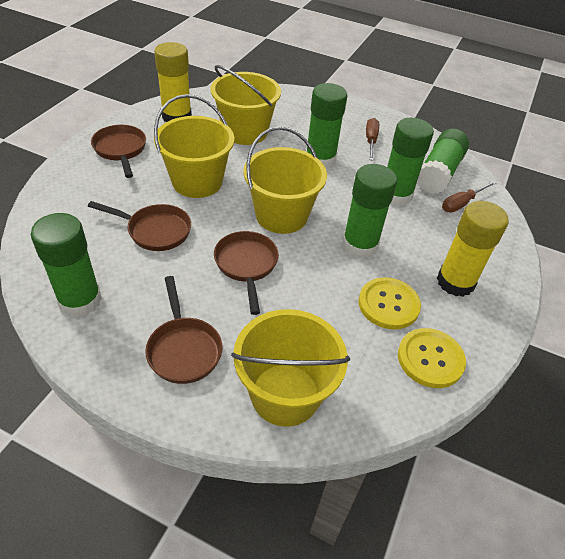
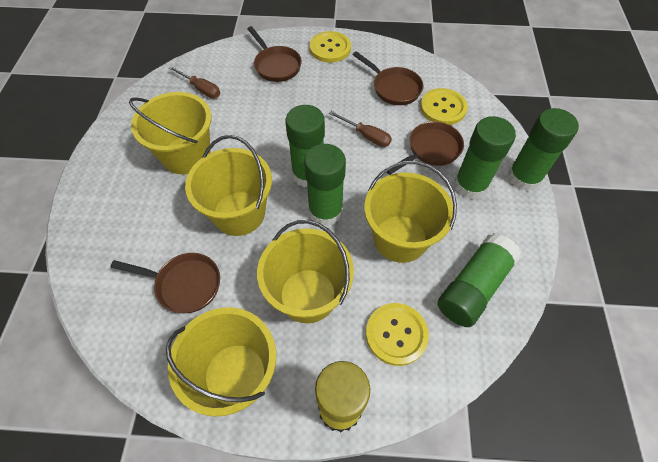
yellow bucket: [154,94,234,198] [210,65,281,145] [231,309,350,427] [244,126,327,234] = 4 -> [129,92,212,175] [166,307,276,416] [185,135,272,236] [257,220,354,323] [364,161,457,263] = 5
yellow button: [359,277,421,330] [398,328,466,388] = 2 -> [309,31,351,63] [366,303,429,366] [420,88,468,125] = 3
yellow glue stick: [154,42,192,122] [437,201,509,297] = 2 -> [315,361,370,432] = 1

